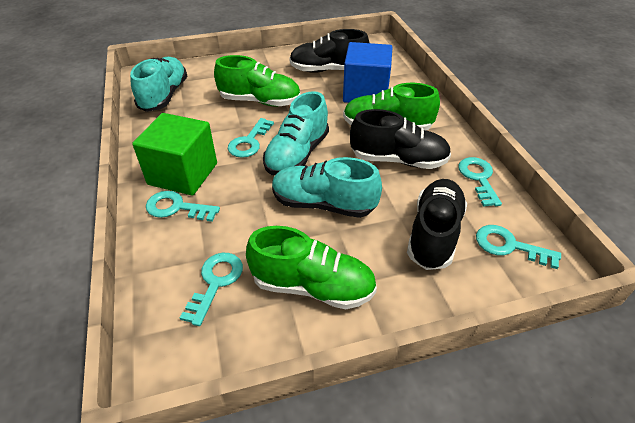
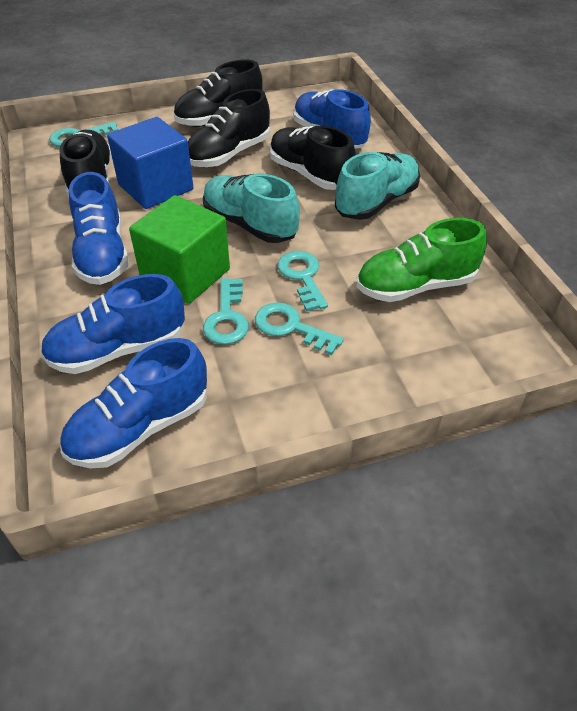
black shoe: [289,29,370,73] [350,109,451,169] [407,179,467,270] = 3 -> [59,130,112,197] [174,60,263,127] [188,89,270,167] [269,126,356,190] = 4
blue shoe: none = 0 -> [41,274,185,374] [60,338,207,468] [69,172,129,285] [293,89,371,149] = 4
green shoe: [214,55,301,107] [246,226,377,309] [343,83,440,130] = 3 -> [357,218,487,302] = 1
turquoise key: [146,191,220,222] [180,253,243,326] [228,118,274,158] [458,157,502,207] [476,225,561,269] = 5 -> [49,122,119,147] [203,278,249,344] [255,303,344,355] [278,251,328,311] = 4
turquoise shoe: [130,57,187,112] [263,91,329,175] [272,157,382,218] = 3 -> [203,174,300,243] [335,152,420,220] = 2

